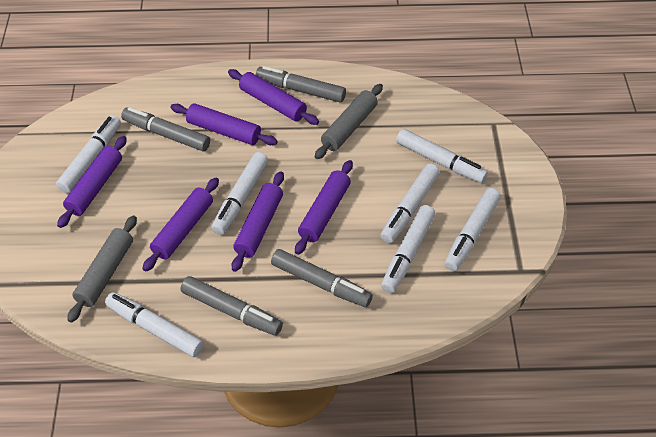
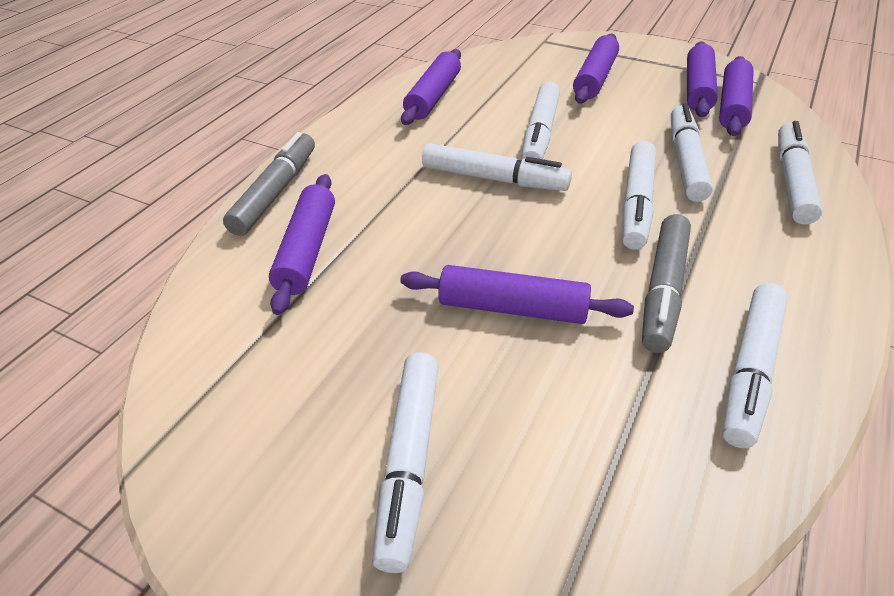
grey marker: [121,107,210,152] [181,276,283,336] [256,66,346,103] [271,249,373,307] = 4 -> [223,132,315,236] [642,214,691,353] = 2
grey rolling pin: [67,215,137,323] [315,84,383,159] = 2 -> none = 0

